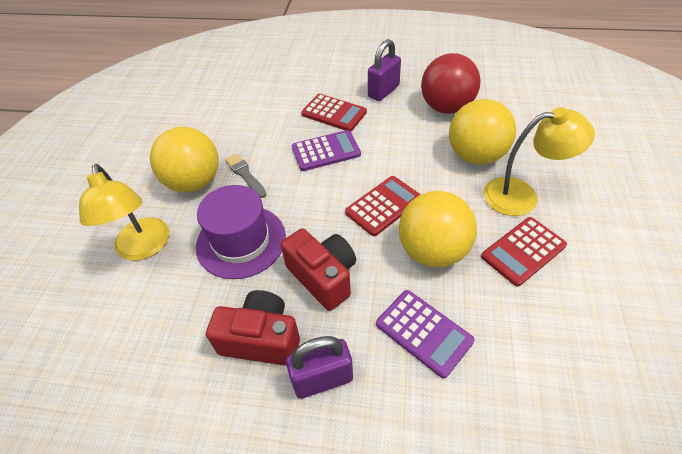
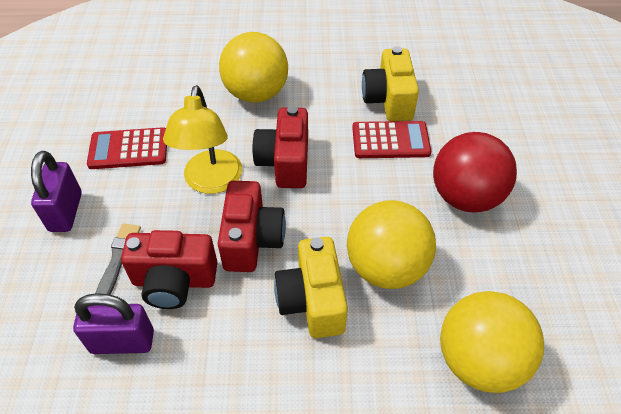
purple calculator: [292,130,361,171] [376,290,475,378] = 2 -> none = 0
purple hat: [196,185,286,279] = 1 -> none = 0
red calculator: [301,94,367,131] [345,176,421,236] [481,217,567,287] = 3 -> [87,127,167,169] [352,121,431,158] = 2
red camera: [206,290,300,366] [281,228,356,311] = 2 -> [121,230,217,309] [218,181,286,272] [252,106,308,188] = 3
yellow camera: none = 0 -> [274,237,348,338] [362,46,419,121] = 2
yellow lamp: [79,164,169,260] [483,107,595,216] = 2 -> [163,85,242,194] = 1

